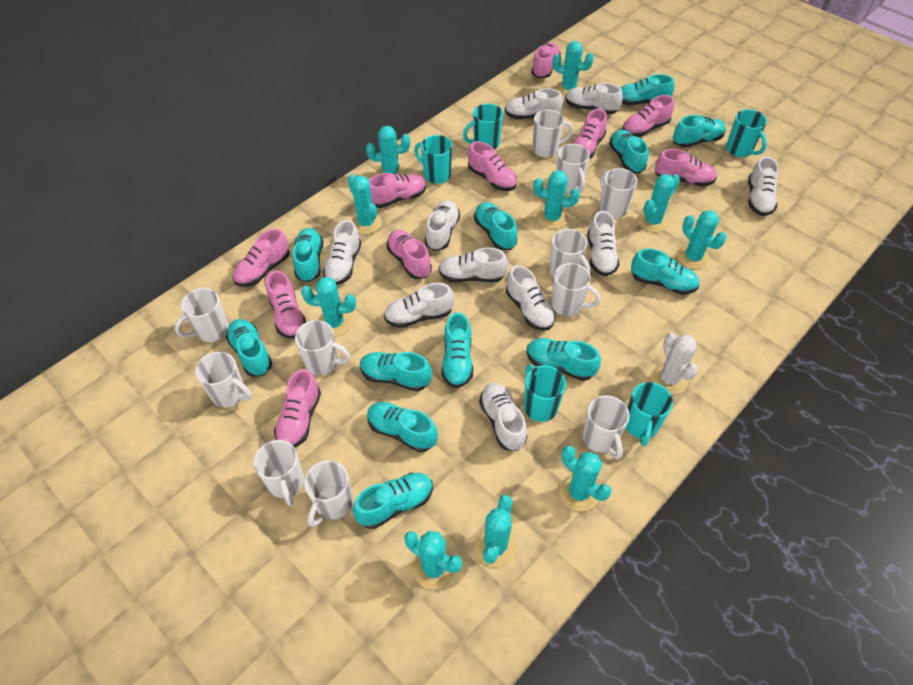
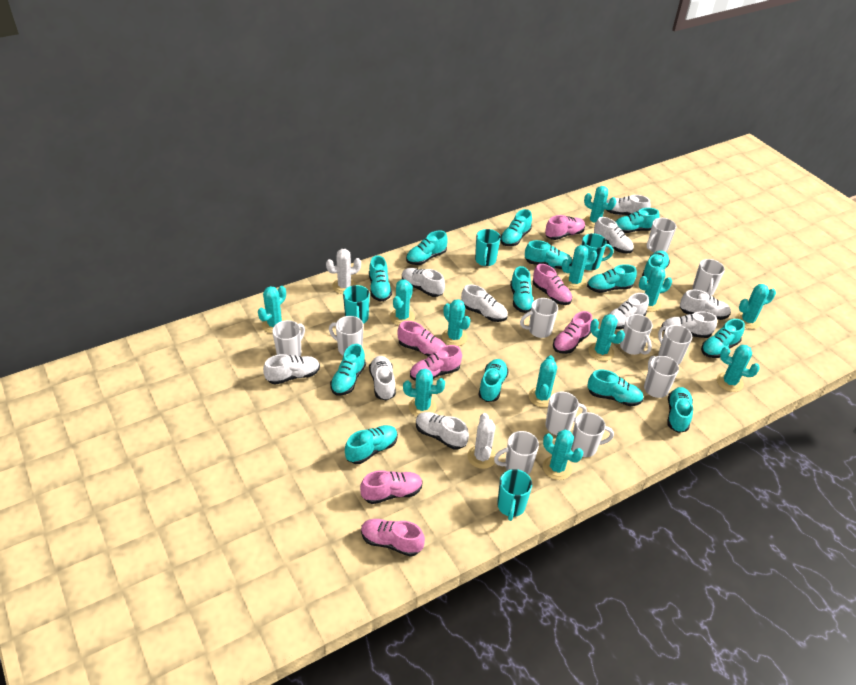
pink shoe: [233,229,290,287] [266,270,306,339] [274,369,321,447] [369,173,426,208] [386,230,432,279] [468,141,517,191] [531,42,561,78] [572,109,607,159] [622,95,674,137] [655,149,717,187] = 10 -> [360,470,423,504] [361,519,425,557] [397,321,446,357] [410,345,462,381] [533,264,572,305] [545,215,585,240] [553,311,592,354] = 7
turquoise cactus: [301,277,356,337] [348,174,382,234] [366,126,410,175] [404,531,462,590] [474,495,517,567] [533,170,580,229] [553,41,594,96] [559,446,612,512] [638,174,680,232] [677,210,726,269] = 10 -> [258,286,286,334] [390,279,415,325] [403,369,445,417] [442,299,470,346] [529,355,557,408] [543,430,583,480] [562,245,597,290] [584,186,616,228] [588,314,625,361] [639,267,672,312] [717,345,760,392] [736,284,776,329] = 12
turquoise mug: [414,135,452,184] [463,103,503,149] [524,364,566,422] [626,382,673,446] [726,109,767,157] = 5 -> [343,285,370,324] [475,229,501,266] [497,469,532,521] [582,233,613,271] = 4
turquoise shoe: [226,319,272,377] [292,228,323,282] [353,473,433,529] [360,352,432,391] [367,402,438,452] [442,312,473,388] [474,202,517,250] [527,338,601,381] [609,130,649,174] [621,74,674,105] [631,248,699,295] [673,115,726,148] = 12 -> [330,344,366,396] [345,425,398,464] [369,255,392,302] [406,230,448,265] [478,359,509,402] [500,209,532,246] [510,266,534,313] [525,240,572,269] [587,264,637,293] [587,370,644,406] [616,208,660,233] [642,251,670,281] [667,387,693,433] [701,319,745,358] = 14
white cactus: [651,333,698,395] = 1 -> [326,249,361,294] [467,413,496,469] = 2

